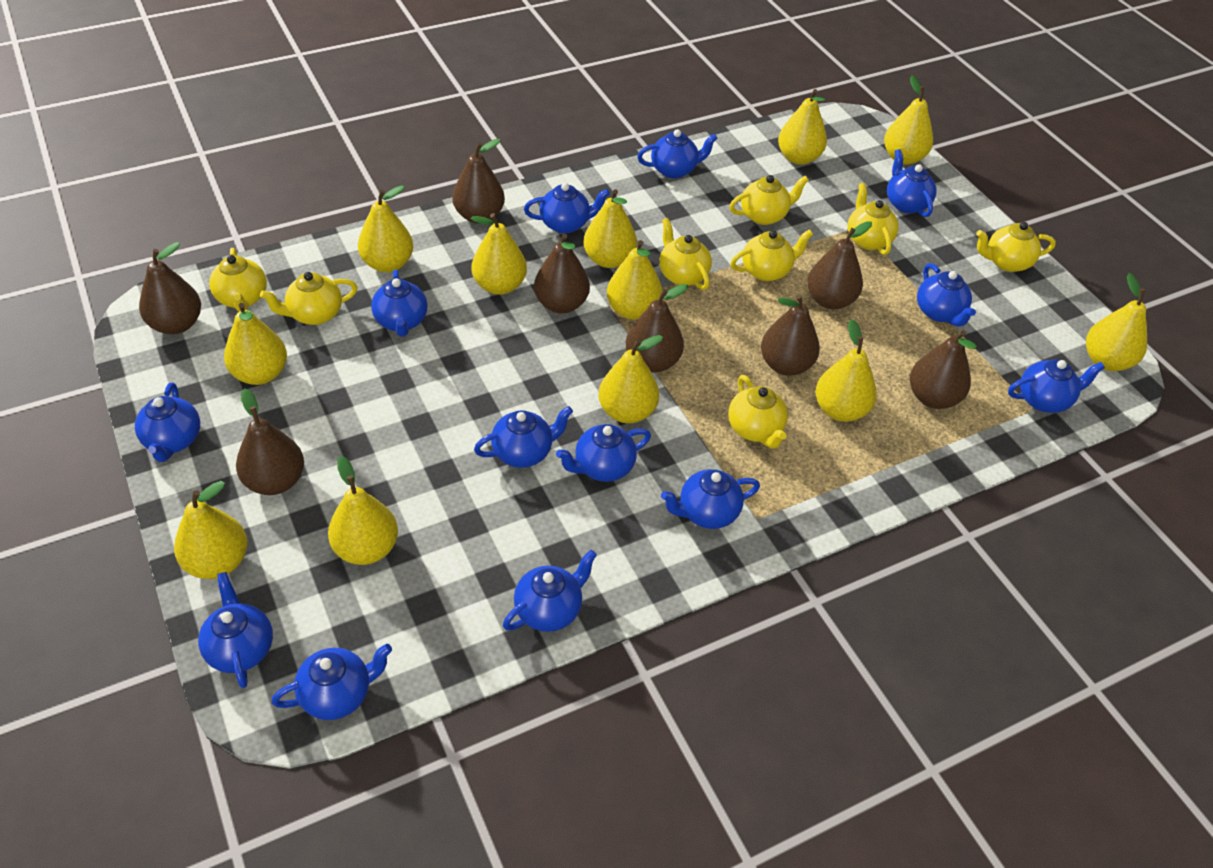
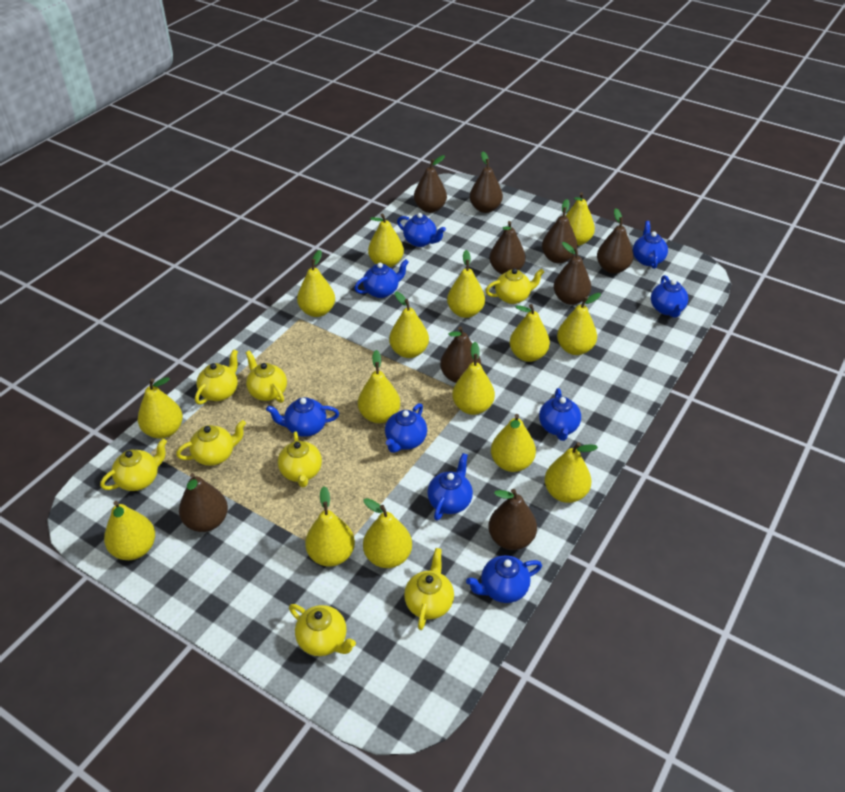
blue teapot: [135,383,200,462] [198,572,273,688] [272,644,392,720] [371,270,427,337] [474,406,573,468] [503,550,597,632] [524,183,610,234] [556,424,651,482] [637,129,718,179] [661,469,760,529] [887,149,937,217] [917,263,976,326] [1008,359,1105,413] = 13 -> [266,397,339,437] [354,259,409,298] [385,403,427,453] [397,213,446,247] [427,453,473,521] [466,555,542,603] [539,388,581,441] [633,221,668,269] [651,275,688,318] = 9
brown pear: [139,242,201,334] [236,388,304,495] [452,139,505,224] [534,234,590,313] [625,284,688,373] [761,294,820,376] [807,221,872,309] [910,330,977,409] = 8 -> [179,473,228,532] [414,155,447,213] [440,326,481,383] [470,152,503,213] [488,489,537,550] [489,221,526,274] [542,199,578,263] [554,242,591,305] [597,209,634,274] = 9
yellow pear: [174,481,248,579] [224,303,287,385] [328,456,398,565] [358,185,413,272] [471,213,527,295] [584,189,637,268] [598,335,663,423] [607,240,662,320] [778,89,827,165] [815,319,877,422] [884,75,933,165] [1086,273,1147,371] = 12 -> [104,501,155,560] [138,377,183,439] [297,250,335,317] [305,486,355,567] [358,350,400,423] [363,498,412,568] [368,214,404,267] [389,291,429,358] [447,250,485,318] [452,342,495,415] [491,414,536,472] [510,304,550,362] [544,442,598,503] [557,293,601,355] [566,192,595,246] = 15

